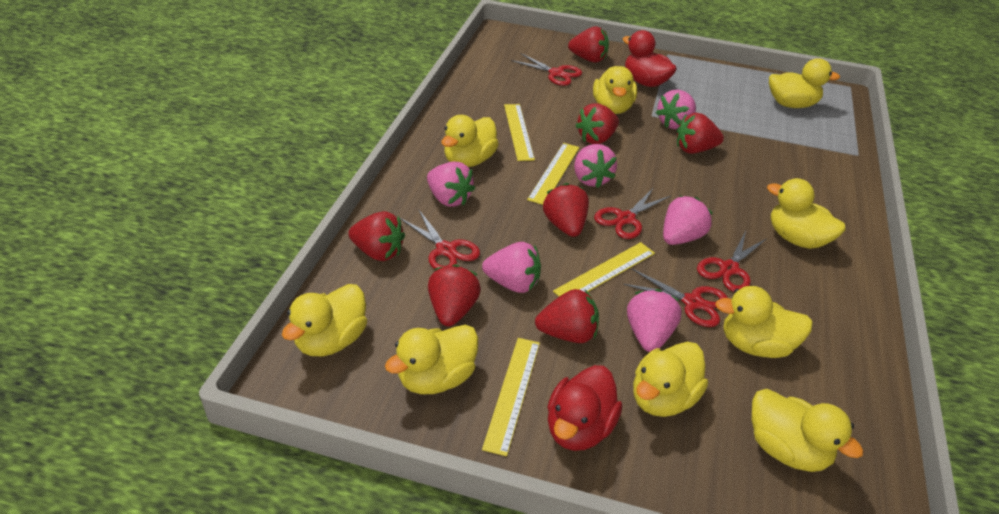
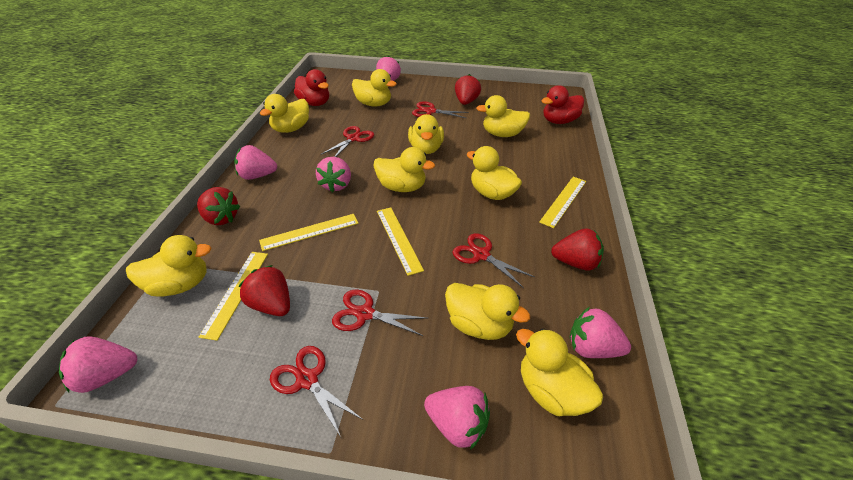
red strawberry: [348,211,405,261] [428,264,481,326] [535,289,599,343] [543,183,589,237] [568,26,609,62] [575,103,619,144] [677,113,724,154] = 7 -> [197,187,240,225] [238,265,290,316] [455,74,481,105] [551,228,604,271] = 4

